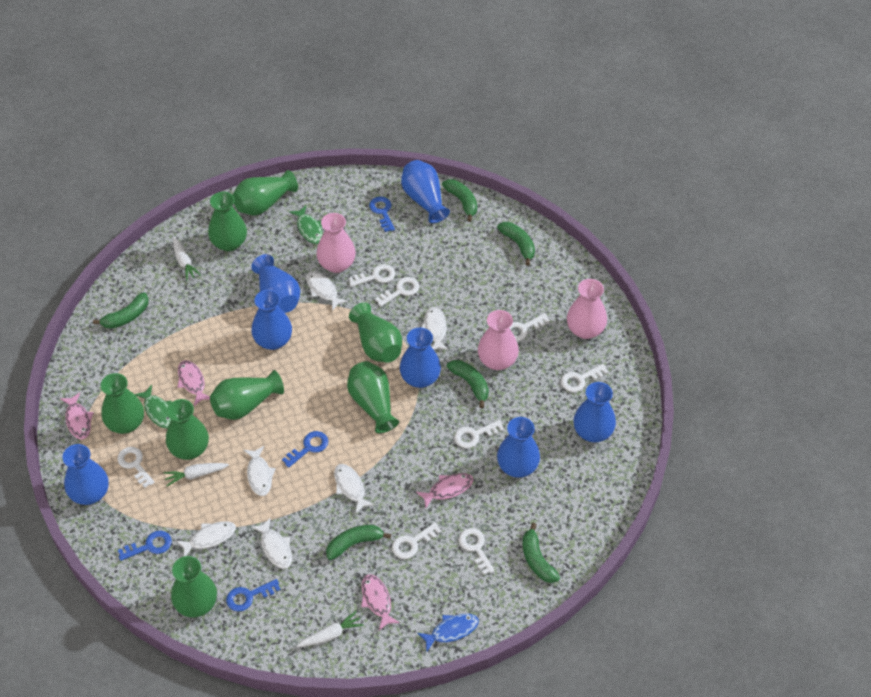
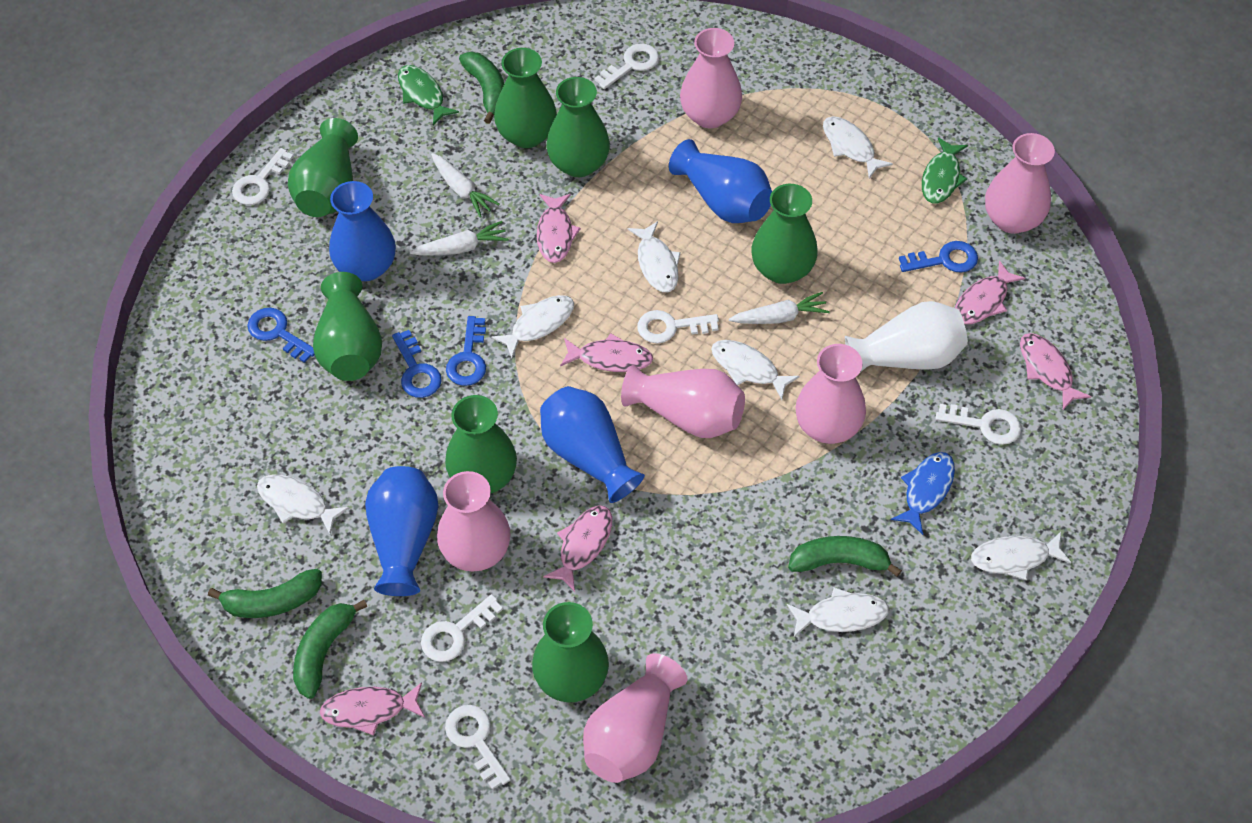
blue vase: [62,444,108,505] [251,254,300,313] [251,290,292,350] [400,327,441,388] [401,160,450,223] [497,417,540,478] [573,382,616,443] = 7 -> [329,181,396,281] [365,466,439,596] [540,386,645,503] [669,139,772,223] = 4
green banana: [93,292,149,329] [326,525,391,560] [442,179,477,222] [447,360,489,408] [497,222,535,266] [523,523,560,583] = 6 -> [208,569,322,618] [293,600,367,699] [459,52,504,124] [788,536,902,577] = 4
green vase: [101,373,144,434] [166,399,209,460] [171,556,217,617] [208,191,247,252] [210,370,284,420] [233,170,298,216] [347,361,399,433] [349,303,402,363] = 8 -> [288,118,358,217] [313,272,382,381] [445,395,517,494] [494,48,557,148] [532,602,609,702] [546,77,610,177] [751,184,818,284] = 7
pink fish: [60,392,94,439] [178,360,210,406] [361,574,400,630] [416,473,473,508] = 4 -> [320,682,425,736] [537,194,581,263] [543,505,612,592] [560,333,653,372] [955,260,1025,324] [1020,333,1091,410] = 6
pink vase: [316,213,356,273] [478,310,519,370] [567,279,607,339] = 3 -> [437,471,511,571] [583,653,688,783] [621,365,745,438] [680,28,742,128] [796,344,866,444] [985,133,1055,234] = 6
white fish: [176,521,236,556] [244,446,276,496] [251,517,292,569] [306,271,348,311] [334,464,375,514] [421,307,449,350] = 6 -> [257,475,349,534] [491,295,574,358] [628,221,681,292] [711,340,800,400] [787,587,889,637] [823,116,893,179] [971,532,1071,580] = 7
white key: [117,447,155,488] [348,264,395,287] [375,277,419,307] [392,522,441,559] [454,420,504,448] [459,528,495,575] [510,313,550,341] [561,364,608,392] = 8 -> [232,148,294,205] [421,594,503,662] [445,705,511,790] [594,43,659,89] [637,310,719,343] [935,404,1021,445] = 6
white vase: none = 0 -> [845,301,968,375] = 1

